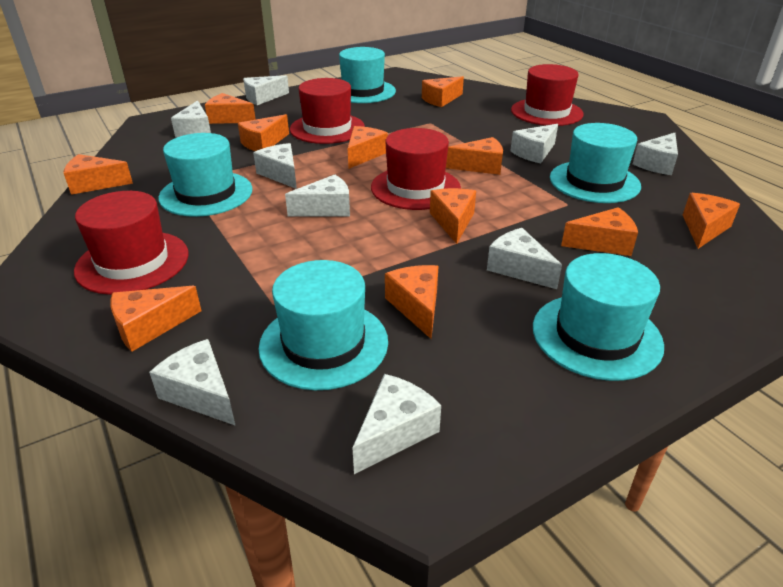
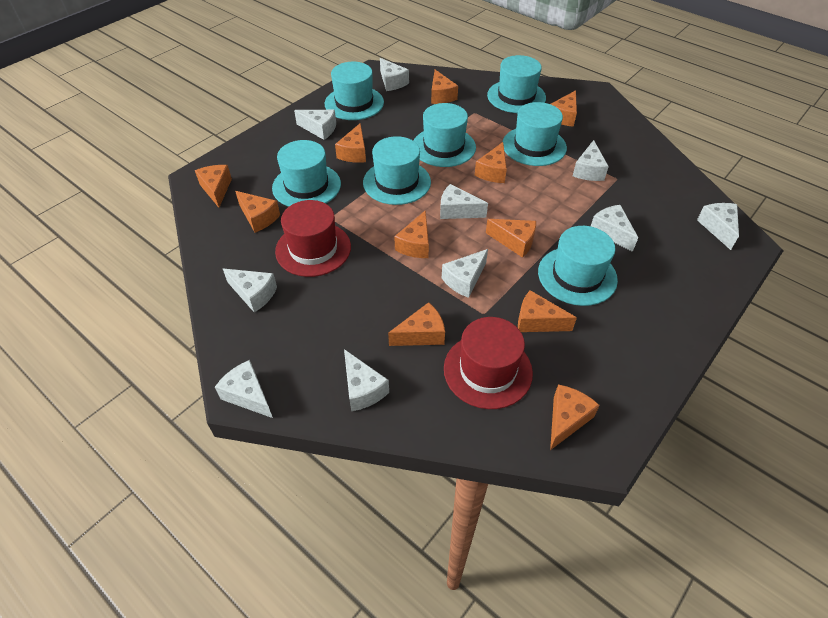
red hat: [74,191,188,295] [290,78,365,144] [371,128,461,210] [511,64,584,126] = 4 -> [275,200,351,277] [444,317,533,409] = 2
turquoise hat: [158,133,253,217] [259,260,388,390] [339,47,396,103] [533,253,664,381] [550,123,641,203] = 5 -> [272,140,341,207] [325,62,384,120] [363,136,431,205] [413,103,476,167] [487,55,546,113] [503,102,567,166] [538,226,618,306] = 7
white cheese: [149,339,236,426] [171,100,211,137] [243,75,289,105] [253,143,297,189] [285,175,350,217] [353,374,441,474] [487,228,562,289] [510,124,558,163] [633,133,678,175] = 9 -> [215,360,273,418] [223,268,277,313] [294,110,336,140] [344,349,389,411] [380,58,409,91] [440,184,488,219] [442,249,488,298] [573,140,609,181] [591,205,638,252] [697,203,739,250] = 10

